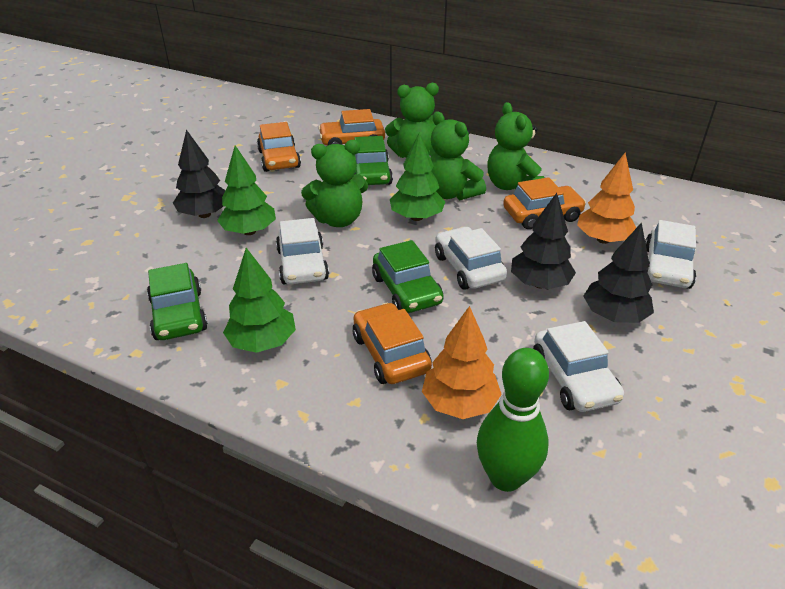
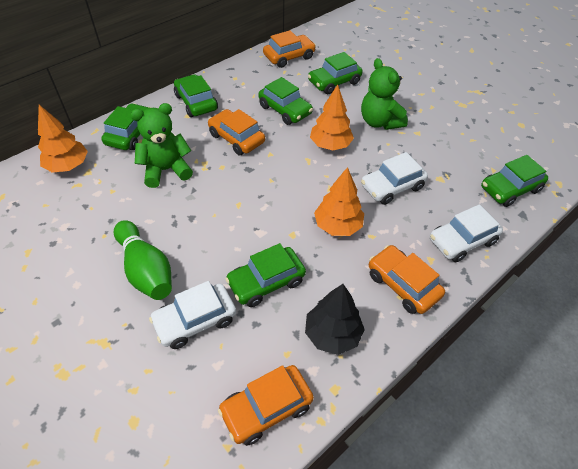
black tree: [173,130,226,218] [511,193,576,289] [583,222,654,323] = 3 -> [305,284,365,355] = 1
green car: [147,263,208,340] [354,136,393,185] [372,240,444,313] = 3 -> [101,103,151,150] [174,74,218,117] [225,243,306,307] [258,77,313,125] [308,52,363,94] [481,155,548,207] = 6
green teddy bear: [301,140,368,227] [385,83,439,158] [430,111,486,201] [488,102,544,190] = 4 -> [131,103,193,188] [361,58,408,130] = 2
green tree: [217,145,276,235] [223,248,296,353] [390,132,445,221] = 3 -> none = 0
orange tree: [422,306,502,419] [577,153,636,244] = 2 -> [38,105,88,173] [310,84,354,151] [314,167,364,236] = 3
white car: [276,218,329,284] [435,227,507,290] [533,321,624,412] [645,220,696,289] = 4 -> [149,281,236,349] [361,152,428,205] [430,204,503,262] = 3

